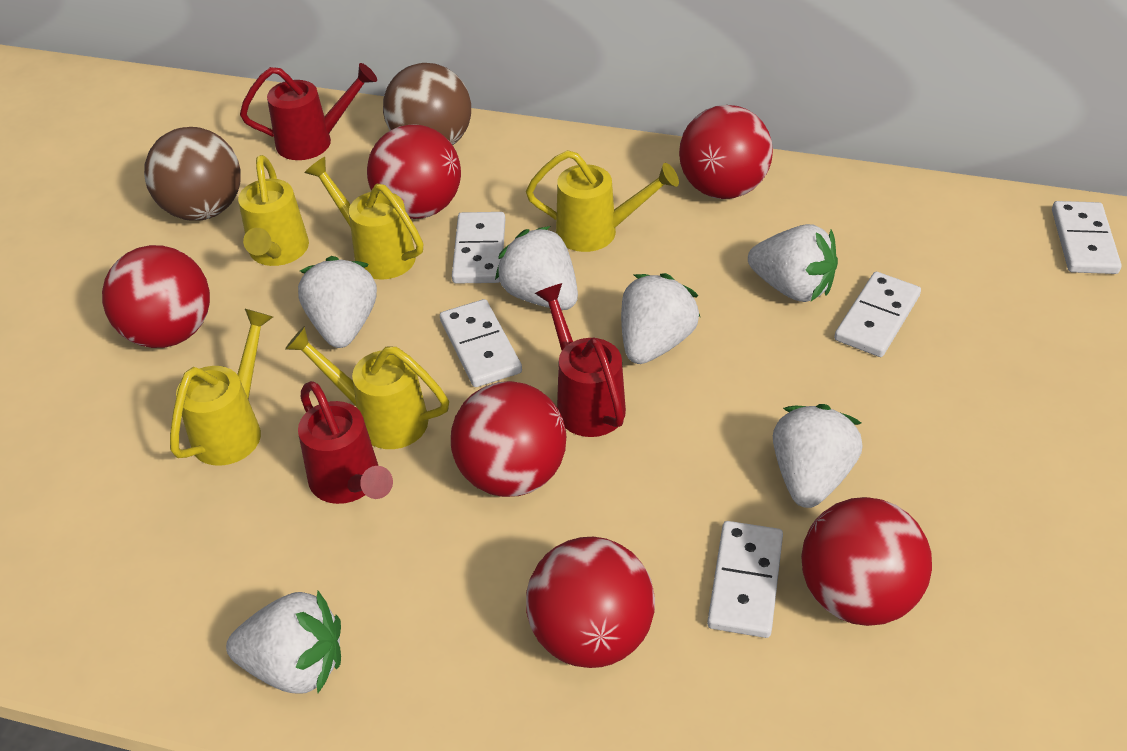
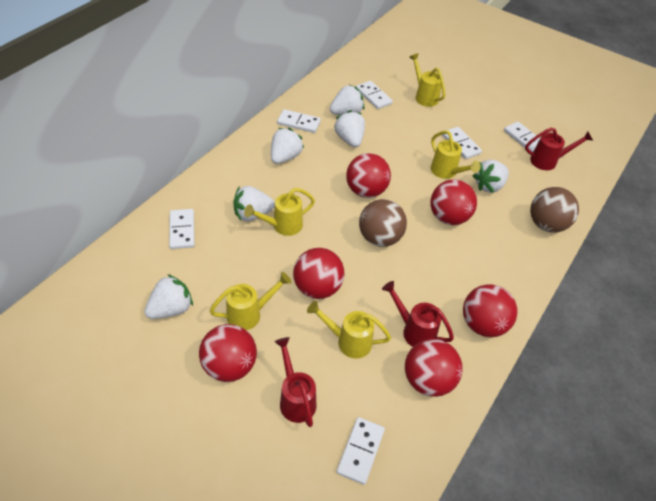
white domino: [440,299,522,387] [452,212,505,284] [707,521,783,638] [834,272,921,357] [1052,201,1122,274] = 5 -> [169,209,195,249] [277,109,321,133] [337,417,385,485] [356,81,393,109] [442,127,482,159] [504,122,540,152] = 6

